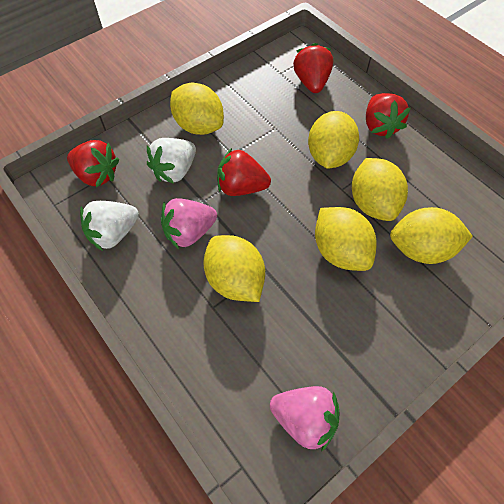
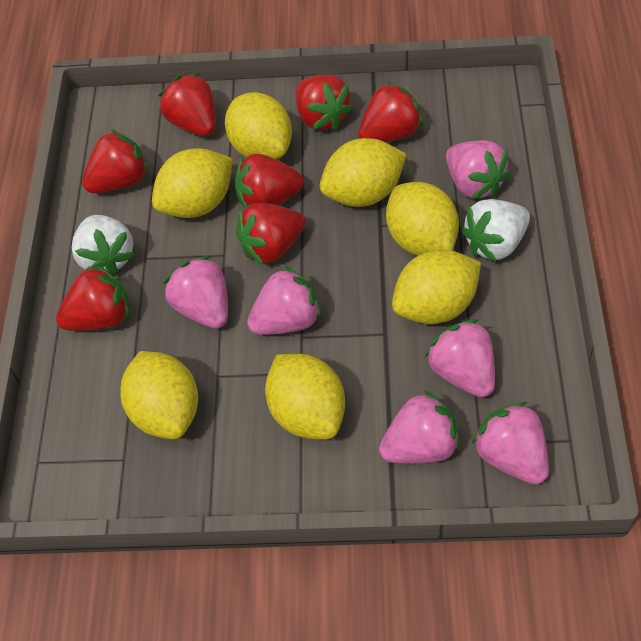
pink strawberry: [161,198,217,249] [270,386,339,452] = 2 -> [163,256,228,329] [247,266,321,335] [379,390,461,464] [425,319,495,397] [446,140,510,200] [472,402,549,485] = 6
red strawberry: [67,140,119,188] [217,148,271,196] [293,43,333,93] [366,93,411,139] = 4 -> [56,264,129,331] [82,130,149,193] [158,73,216,136] [235,154,304,208] [236,203,306,265] [296,75,353,131] [358,82,423,142] = 7
yellow lemon: [170,83,224,135] [203,235,265,302] [308,111,359,169] [315,207,377,271] [352,158,408,221] [390,207,473,264] = 6 -> [120,351,198,439] [152,148,233,218] [225,92,292,159] [265,354,345,439] [320,138,407,207] [386,182,459,256] [392,249,481,324] = 7

